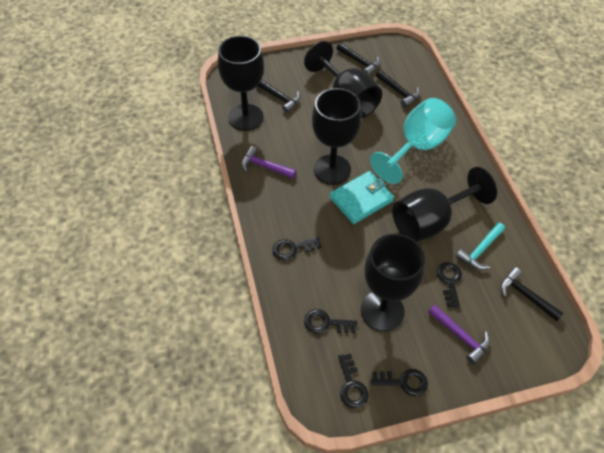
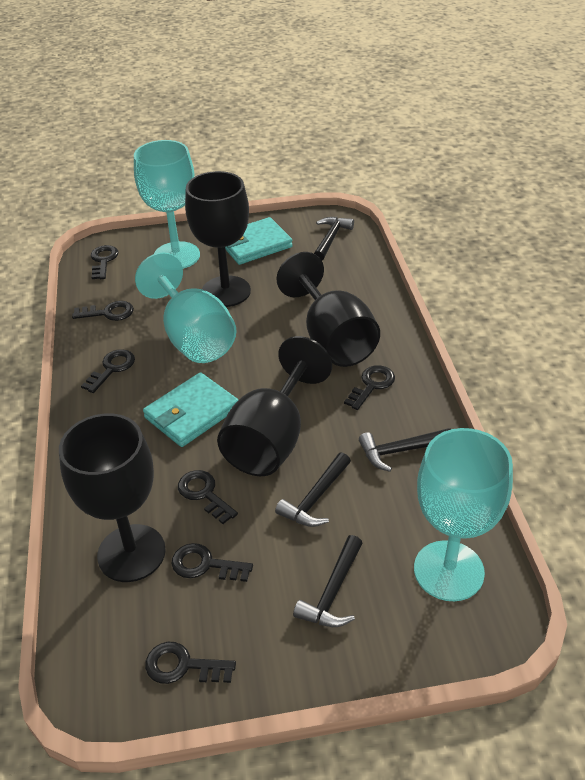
black goblet: [218,36,264,131] [304,41,382,118] [312,88,361,185] [360,234,425,331] [393,167,497,242] = 5 -> [59,413,166,582] [185,171,251,307] [217,336,332,476] [276,252,380,367] = 4
black key: [272,237,321,260] [304,309,357,334] [338,353,369,408] [371,369,428,396] [437,262,462,308] = 5 -> [72,301,134,321] [81,349,135,393] [91,245,118,279] [145,642,236,684] [171,543,253,582] [178,470,238,524] [344,365,395,410] = 7
purple hammer: [241,146,296,179] [428,305,490,364] = 2 -> none = 0
turquoise goblet: [370,98,456,184] = 1 -> [134,140,200,269] [135,253,236,363] [414,428,513,601] = 3
turquoise hammer: [455,222,505,270] = 1 -> none = 0
turquoise wallet: [330,171,394,224] = 1 -> [143,372,238,447] [225,217,293,265] = 2

